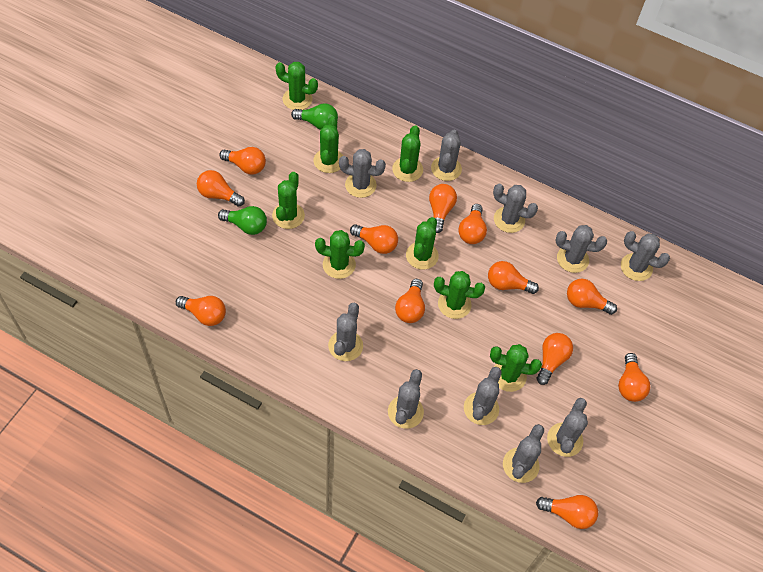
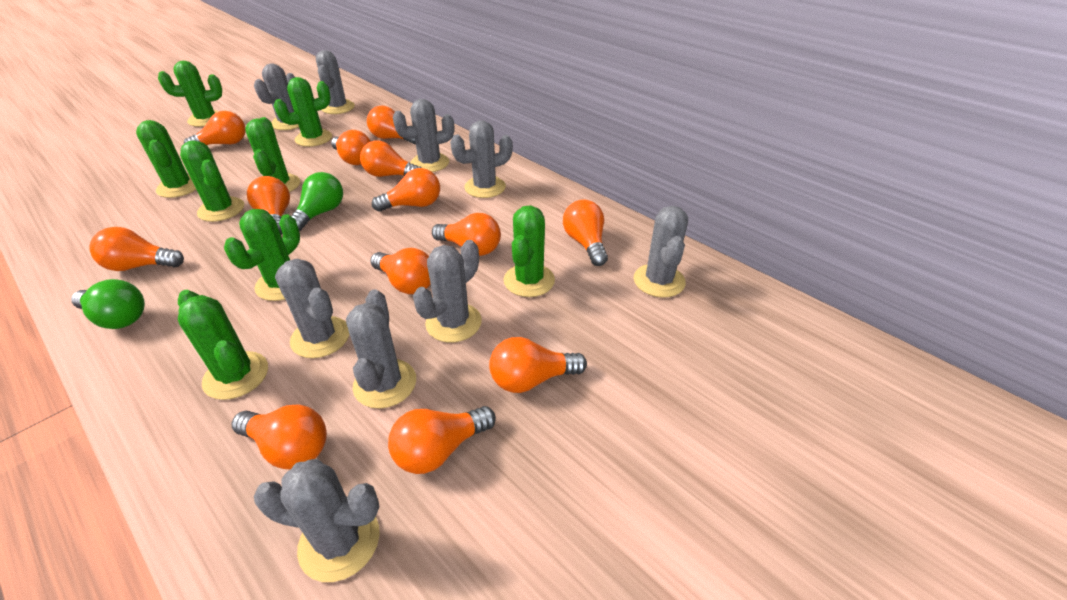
grey cactus: [328,303,363,361] [339,149,386,198] [388,369,424,429] [431,130,462,181] [464,367,502,425] [493,184,538,233] [503,424,544,483] [547,398,588,457] [555,225,607,273] [621,231,670,281] = 10 -> [254,64,299,130] [254,459,380,582] [275,259,349,358] [316,50,355,114] [346,290,416,409] [393,99,454,172] [413,240,482,343] [450,120,513,198] [634,206,688,298] = 9
orange light bulb: [176,296,226,326] [197,170,245,207] [219,147,266,175] [350,224,398,254] [395,279,425,323] [429,184,457,233] [458,204,487,244] [488,261,539,294] [536,495,598,529] [537,333,573,385] [567,279,617,315] [618,353,650,402] = 12 -> [89,227,184,271] [184,111,246,145] [232,404,327,469] [247,176,290,235] [331,130,371,165] [360,140,422,177] [367,106,416,144] [370,248,431,294] [372,168,440,212] [388,406,496,474] [432,213,501,256] [489,337,587,393] [563,199,608,266] = 13

